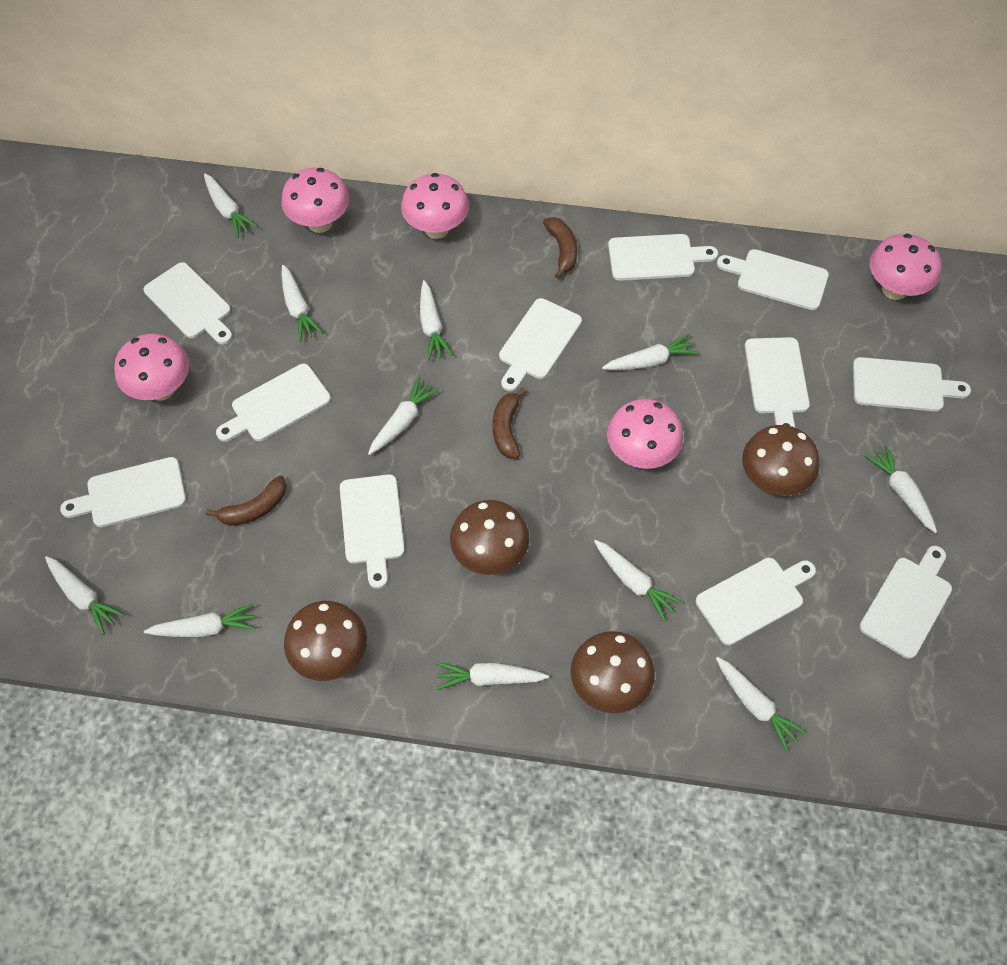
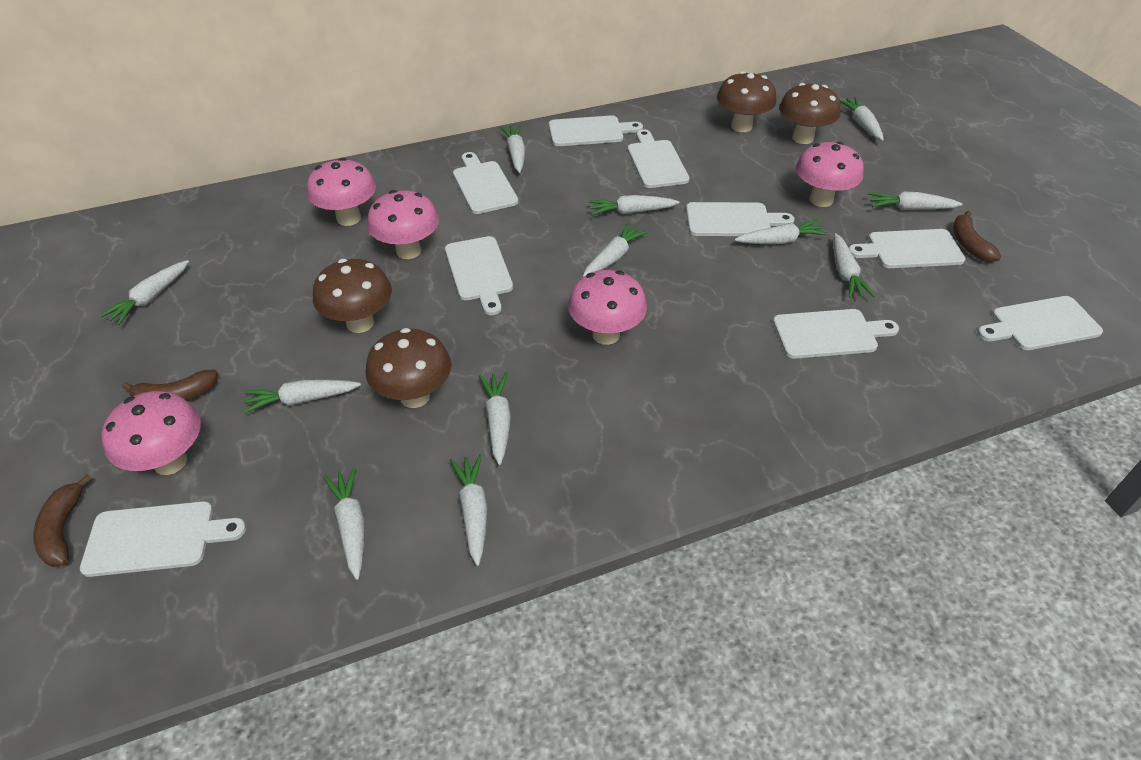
white carrot: [45,556,125,635] [144,603,256,637] [204,174,258,238] [281,265,323,341] [368,377,440,455] [420,280,453,360] [436,662,549,690] [594,540,683,621] [602,334,699,370] [716,657,808,751] [865,445,937,533] = 11 -> [100,260,189,325] [243,379,361,414] [323,467,364,580] [450,454,487,566] [479,372,511,465] [500,125,525,173] [583,223,648,277] [588,195,679,215] [734,220,828,244] [833,233,875,298] [840,97,884,141] [868,192,962,210] = 12
white cutting board: [60,457,186,527] [143,262,232,344] [216,364,331,442] [340,474,405,589] [499,298,582,391] [608,234,718,281] [696,558,816,645] [717,249,829,310] [745,337,810,427] [853,357,971,412] [860,546,952,659] = 11 -> [80,501,246,577] [445,236,513,315] [453,152,518,214] [549,115,643,146] [627,129,690,188] [686,202,794,236] [773,309,899,359] [849,229,966,268] [977,296,1103,350] = 9

